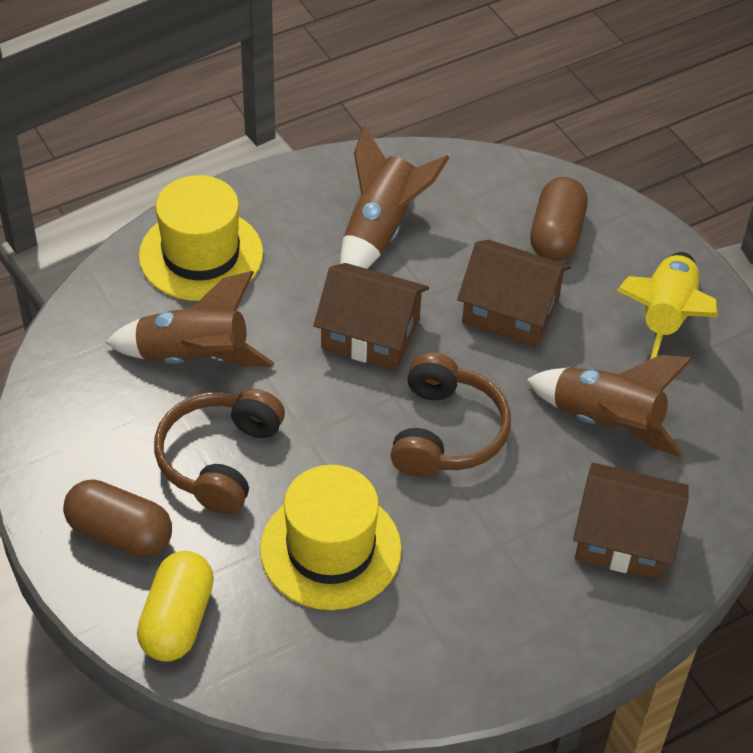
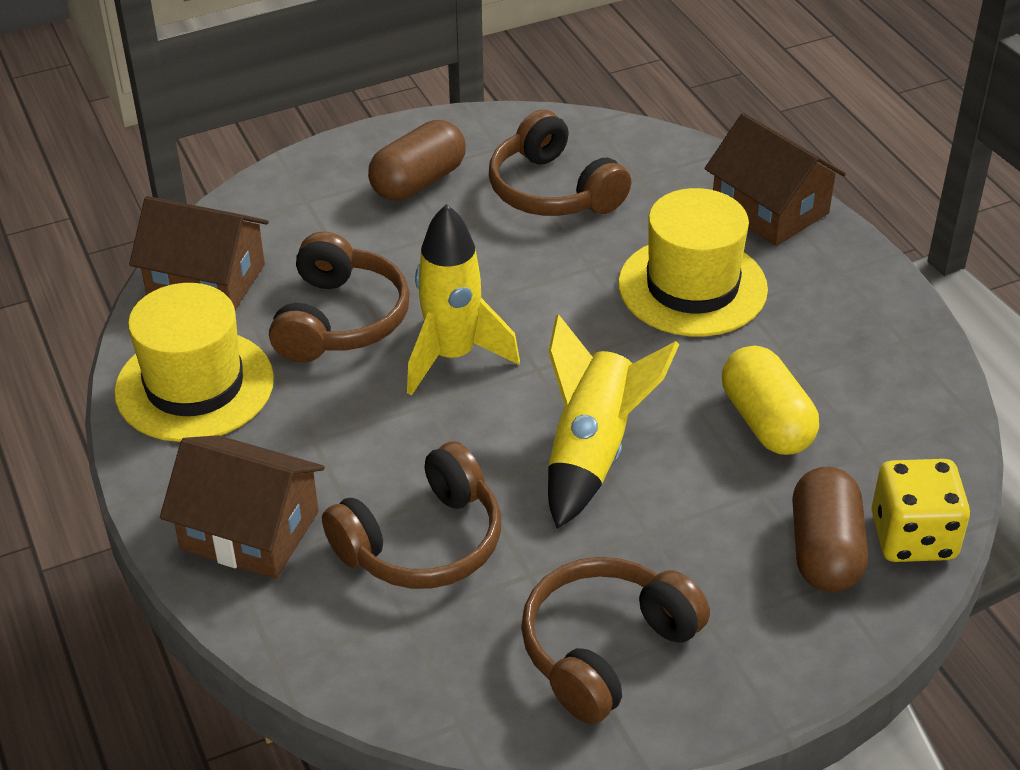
brown headphones: [154,389,285,515] [390,352,511,477] = 2 -> [269,232,410,362] [322,441,501,589] [489,110,631,216] [521,557,710,724] = 4
brown rocket: [105,271,274,367] [340,126,449,269] [526,355,693,457] = 3 -> none = 0
yellow dice: none = 0 -> [871,459,970,562] = 1
yellow rocket: [617,252,718,359] = 1 -> [407,204,520,395] [548,314,679,529] = 2

